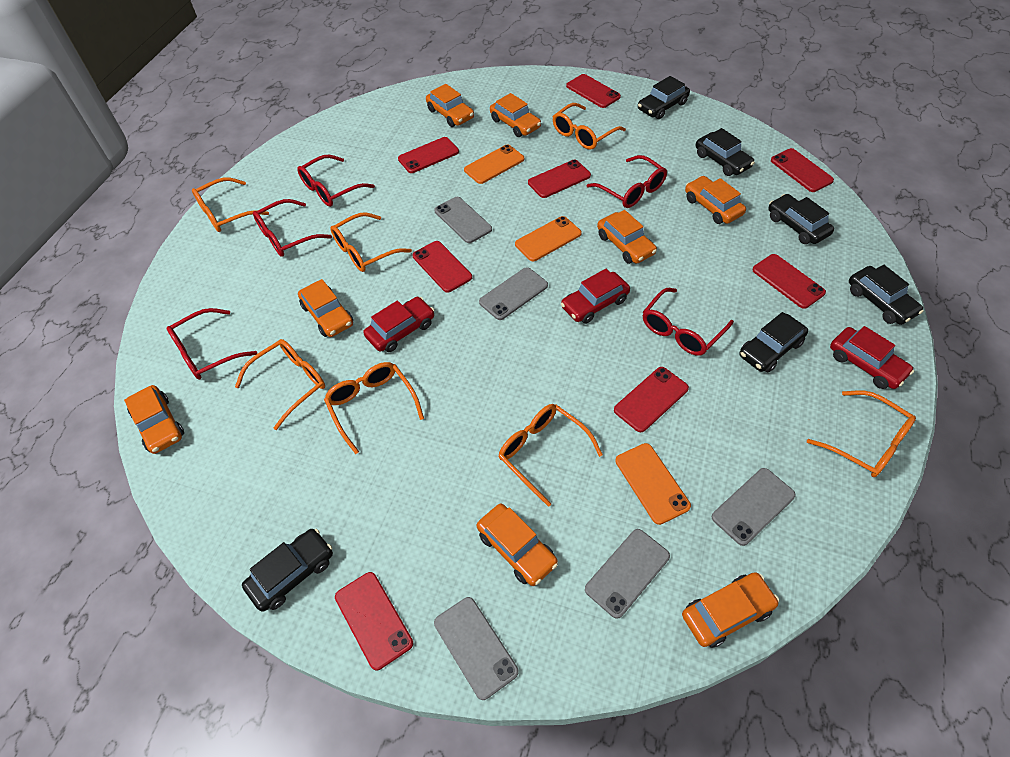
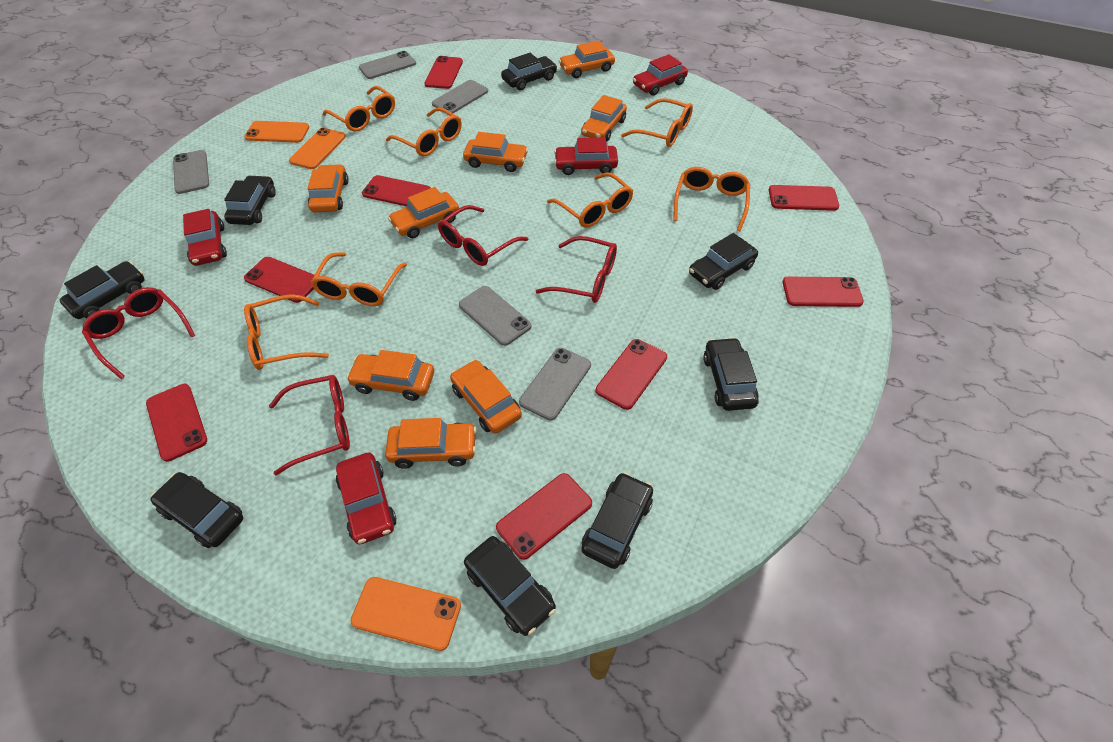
black car: [242,529,333,612] [638,76,690,119] [696,128,755,176] [739,312,808,372] [768,194,834,244] [849,265,924,325] = 6 -> [60,261,145,319] [151,472,243,548] [224,175,276,225] [464,536,556,636] [501,53,557,90] [581,472,653,569] [689,233,758,290] [703,337,759,411] = 8
red car: [363,297,434,352] [561,269,630,324] [830,326,914,389] = 3 -> [183,209,227,266] [336,452,397,544] [554,137,618,175] [633,54,688,96] = 4
red glasses: [166,308,257,380] [253,199,332,257] [297,155,375,207] [587,155,667,208] [643,288,734,356] = 5 -> [82,287,195,379] [269,375,350,475] [438,205,528,266] [536,236,617,303] = 4

